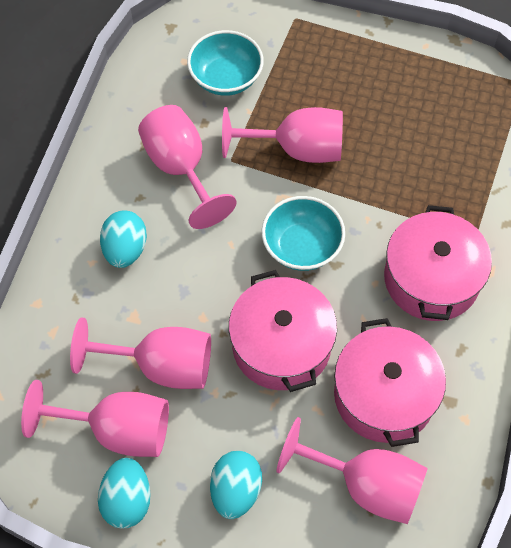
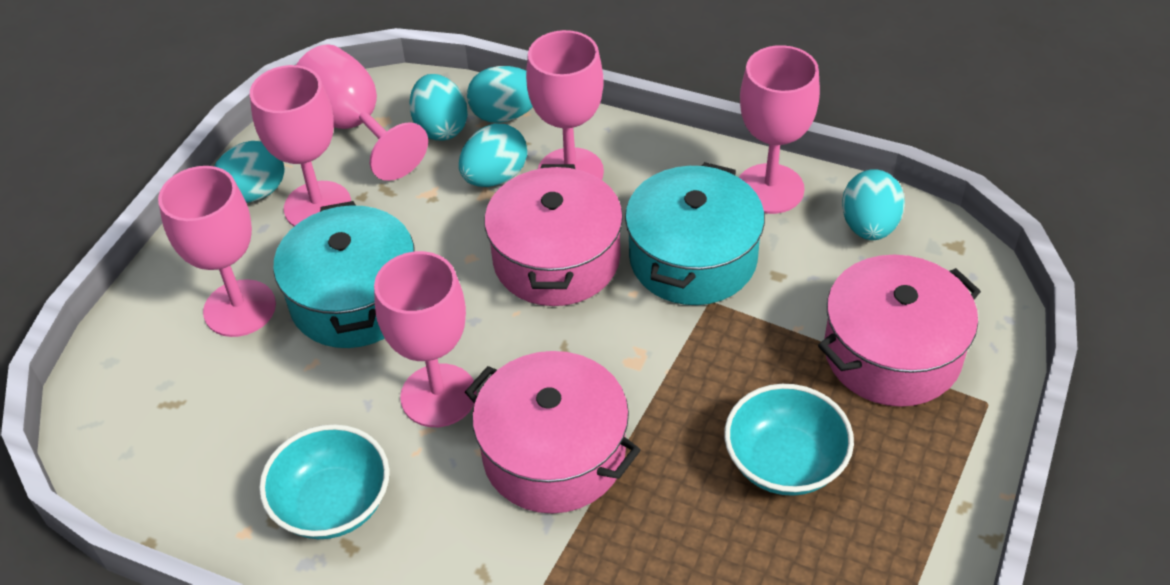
pink goblet: [21,380,169,457] [70,318,211,389] [138,105,237,229] [222,107,343,163] [276,417,428,524] = 5 -> [158,166,276,337] [250,65,351,226] [296,44,428,181] [374,251,477,427] [526,30,604,180] [739,45,820,214] = 6
turquoise egg: [98,458,151,529] [100,210,147,268] [210,451,262,519] = 3 -> [214,141,285,203] [409,74,468,141] [459,124,527,187] [467,66,533,123] [842,169,905,240] = 5
turquoise pot: none = 0 -> [273,201,415,348] [625,162,765,305] = 2

